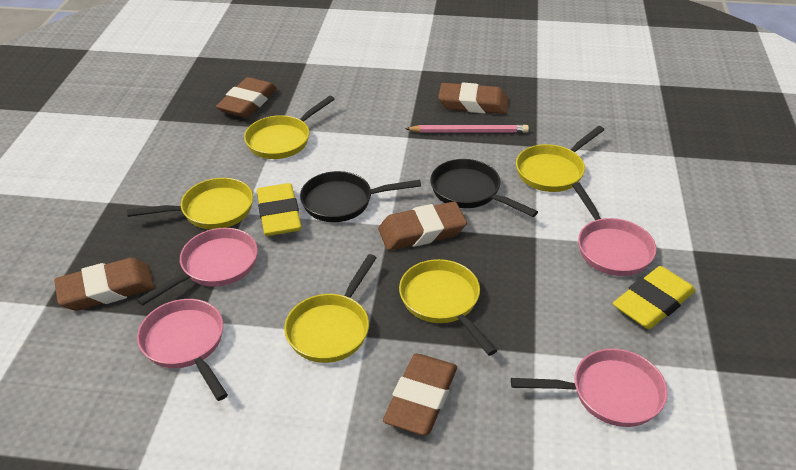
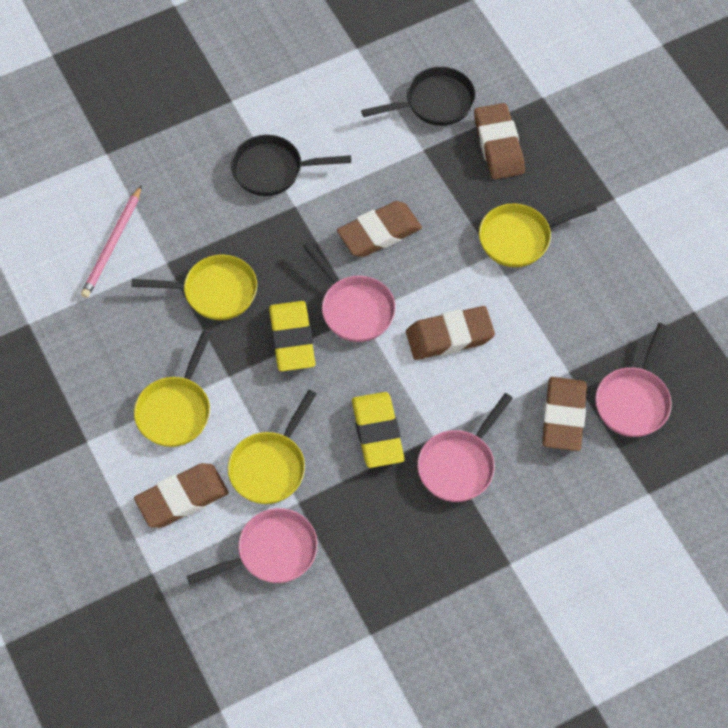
yellow pan: [127,178,253,229] [244,96,335,159] [284,254,377,363] [399,259,497,356] [516,126,604,192] = 5 -> [131,255,257,320] [134,331,211,447] [228,390,317,504] [479,203,597,267] = 4

